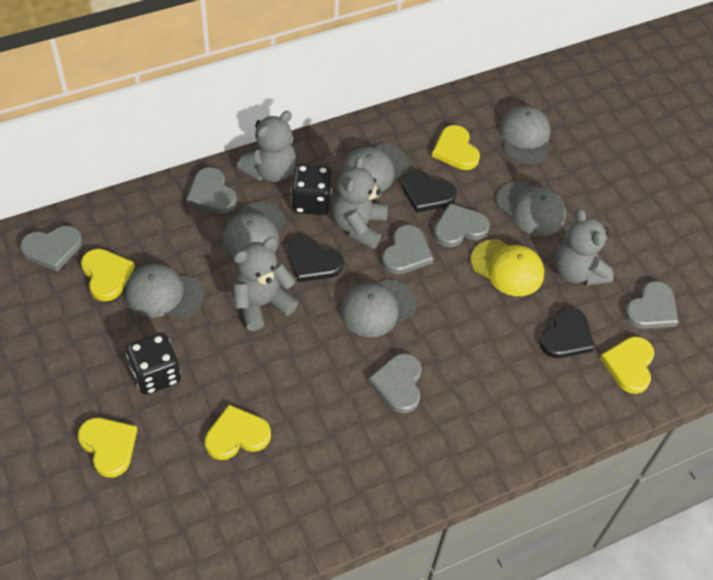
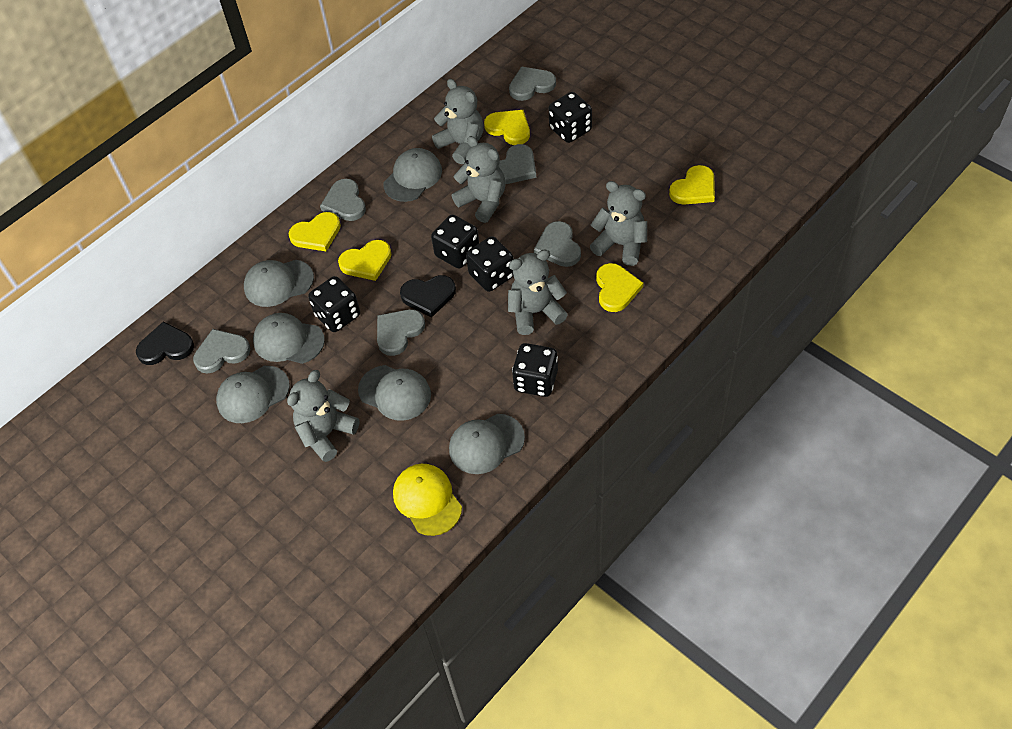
black dice: [126,333,181,395] [291,164,332,215] = 2 -> [308,276,360,332] [431,215,479,269] [466,236,514,292] [512,343,558,397] [549,92,592,143] = 5
black heart: [288,236,343,282] [402,170,457,213] [539,307,594,358] = 3 -> [136,322,194,365] [400,275,456,317] = 2
grey teddy bear: [233,237,298,331] [237,111,296,182] [332,156,388,249] [555,208,614,286] = 4 -> [287,370,359,462] [432,79,484,164] [452,136,506,223] [508,250,568,335] [590,181,647,266] = 5

